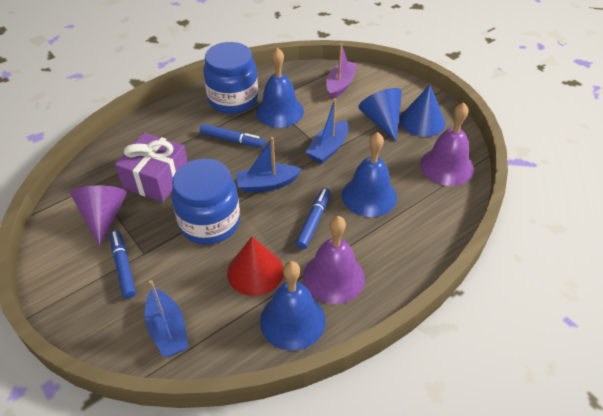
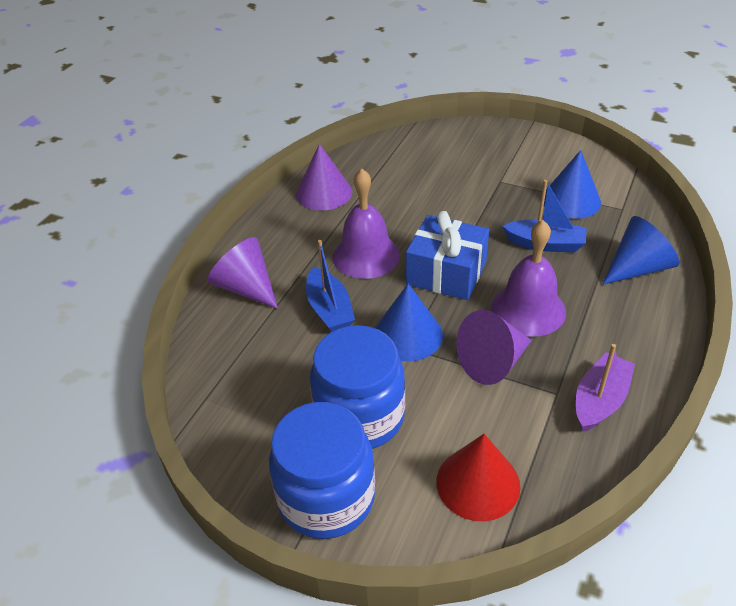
blue bell: [256,48,304,128] [260,261,326,351] [342,132,397,217] = 3 -> none = 0
blue boat: [145,280,189,358] [235,137,302,193] [306,99,349,164] = 3 -> [306,240,355,332] [502,180,586,252] = 2
blue cone: [358,88,402,141] [400,85,445,137] = 2 -> [375,284,443,361] [544,150,601,219] [602,216,679,285] = 3
blue gift: none = 0 -> [406,211,489,300] = 1
blue marker: [110,230,136,299] [200,124,265,148] [296,188,330,249] = 3 -> none = 0
purple cone: [70,185,127,246] = 1 -> [207,237,278,309] [296,144,352,210] [456,310,532,385] = 3
purple gift: [115,133,188,202] = 1 -> none = 0

